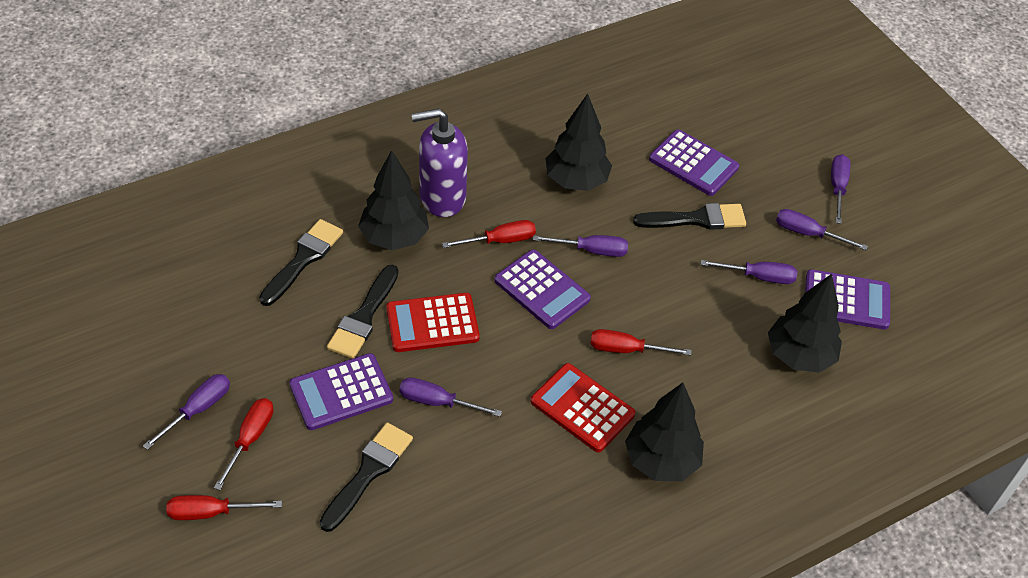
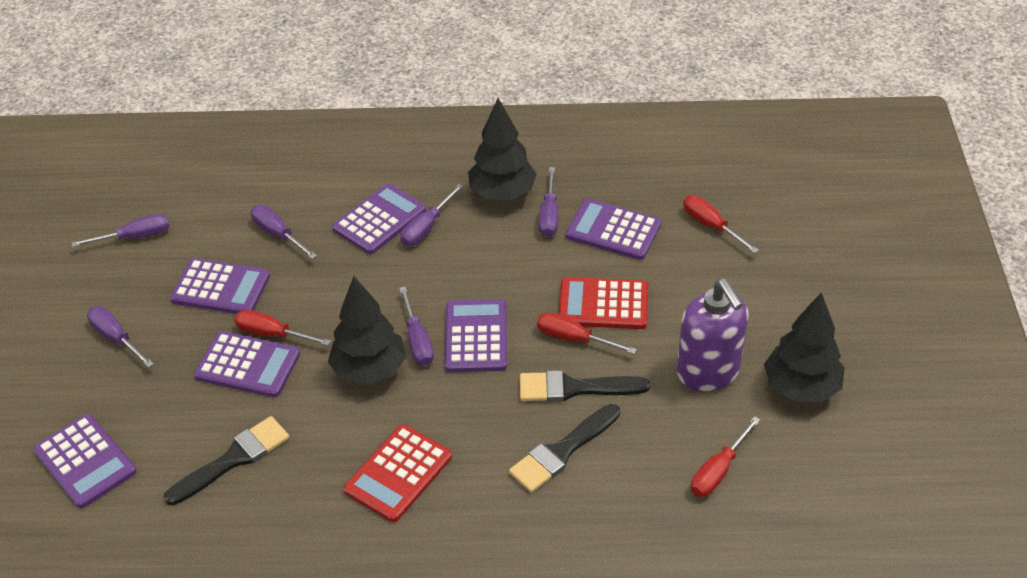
black brush: [259,219,343,306] [320,423,413,532] [327,265,399,359] [633,203,746,230] = 4 -> [164,416,289,505] [509,404,620,493] [520,370,650,402] = 3
black tree: [358,150,429,250] [545,94,612,191] [625,383,704,481] [768,274,842,373] = 4 -> [328,276,406,385] [468,98,537,200] [764,292,845,402] = 3
purple calculator: [289,353,393,430] [494,249,591,329] [649,129,739,196] [805,269,890,330] = 4 -> [33,414,137,508] [170,258,270,314] [194,331,300,398] [332,183,426,254] [445,299,507,372] [566,199,661,260] = 6

